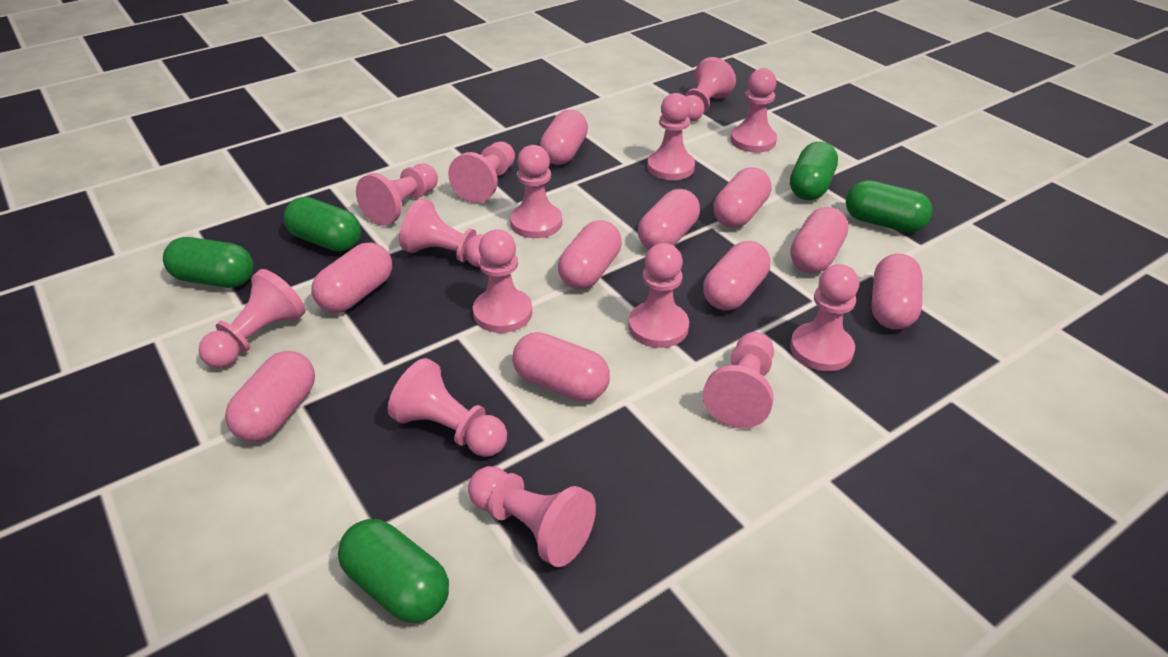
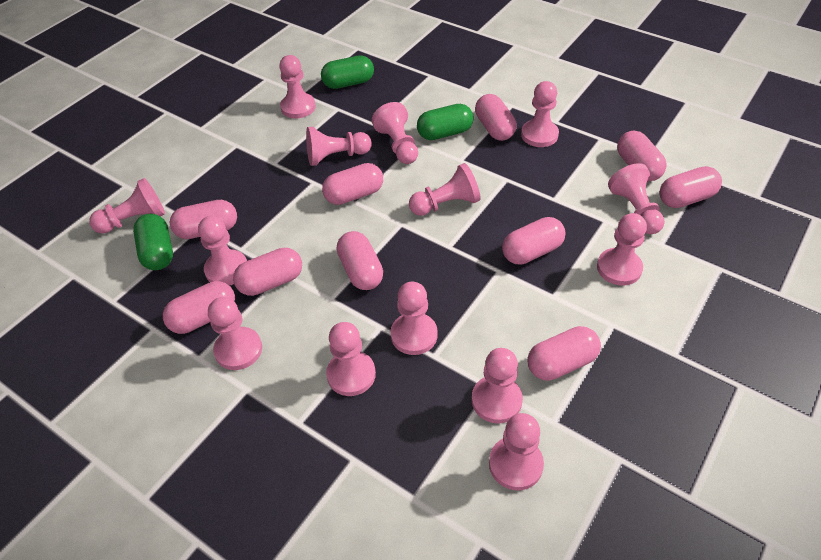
green capsule: [163,237,253,288] [284,197,361,252] [338,519,449,623] [790,142,838,200] [846,180,932,232] = 5 -> [133,214,173,270] [321,55,374,89] [417,104,474,140] = 3

